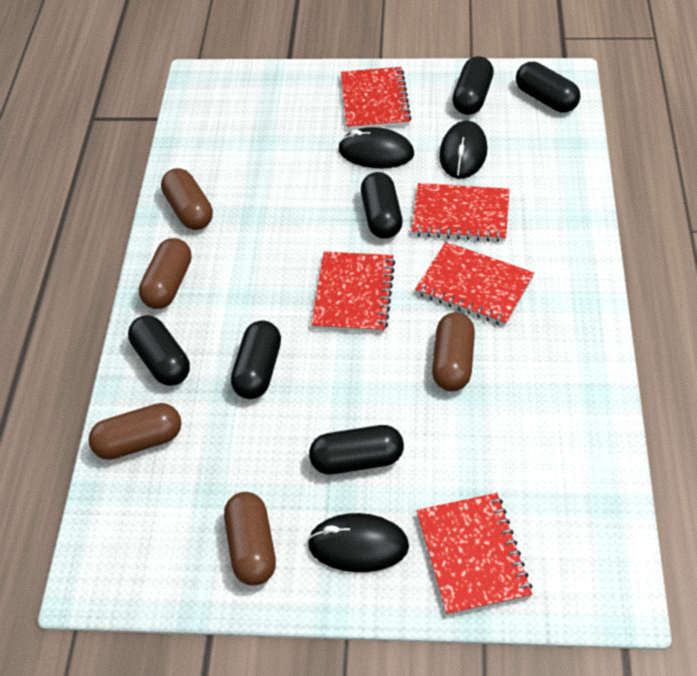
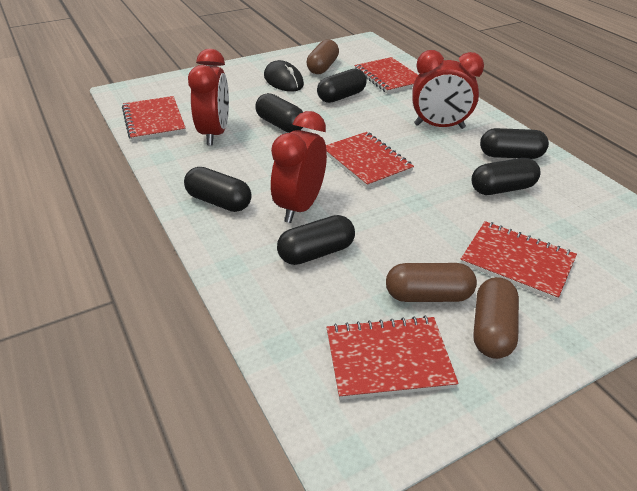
black mouse: [307,513,409,572] [338,127,414,168] [439,121,488,179] = 3 -> [264,60,304,92] = 1
brown capsule: [88,403,181,460] [139,238,192,309] [161,168,213,230] [224,492,276,586] [432,312,475,391] = 5 -> [307,39,339,74] [386,263,477,302] [473,277,519,359] = 3
red clock: none = 0 -> [188,49,229,146] [271,111,327,223] [412,50,484,129] = 3

